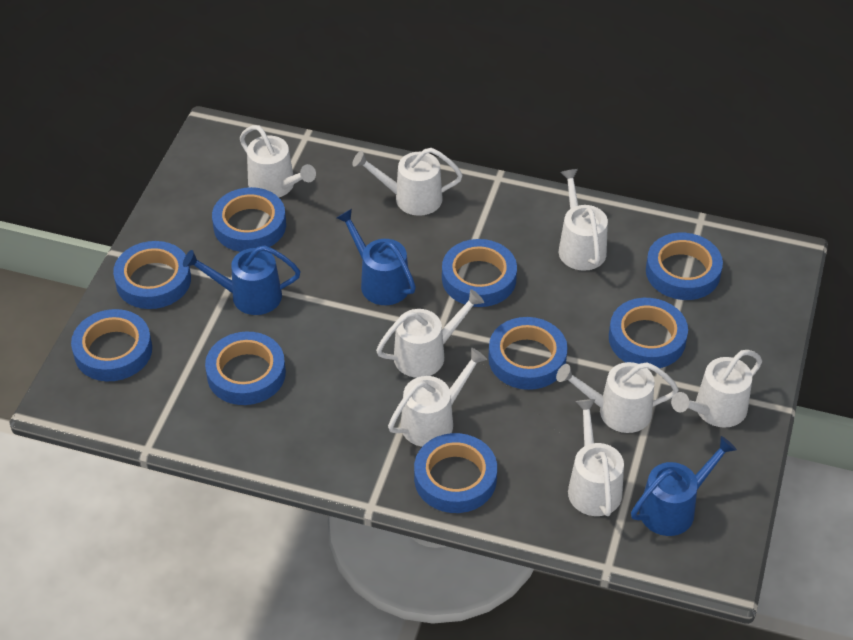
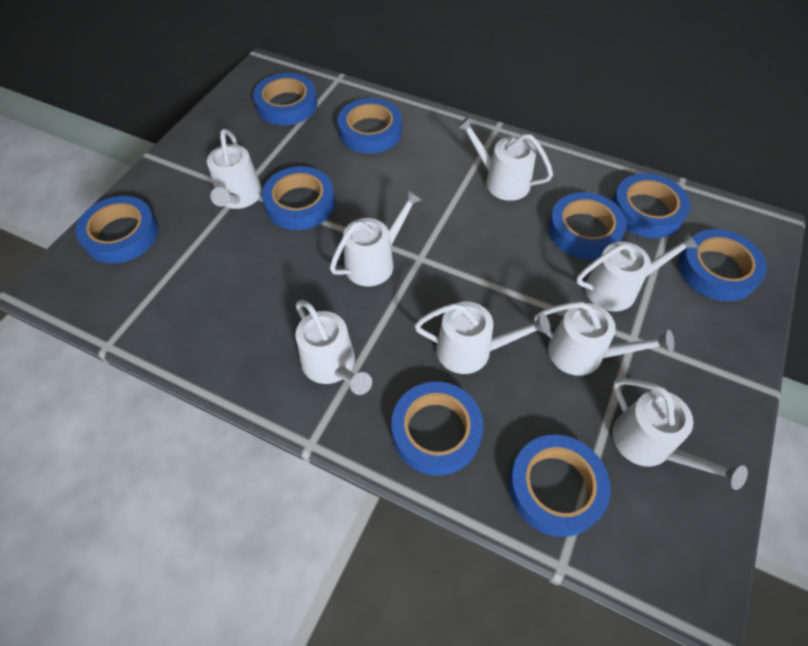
blue watering can: [183,245,300,315] [337,209,416,305] [631,436,737,536] = 3 -> none = 0

